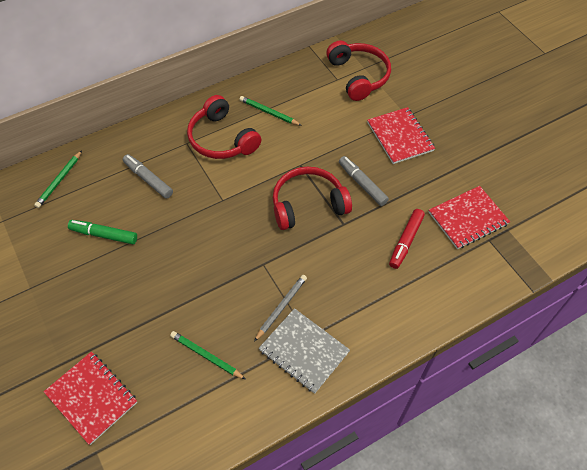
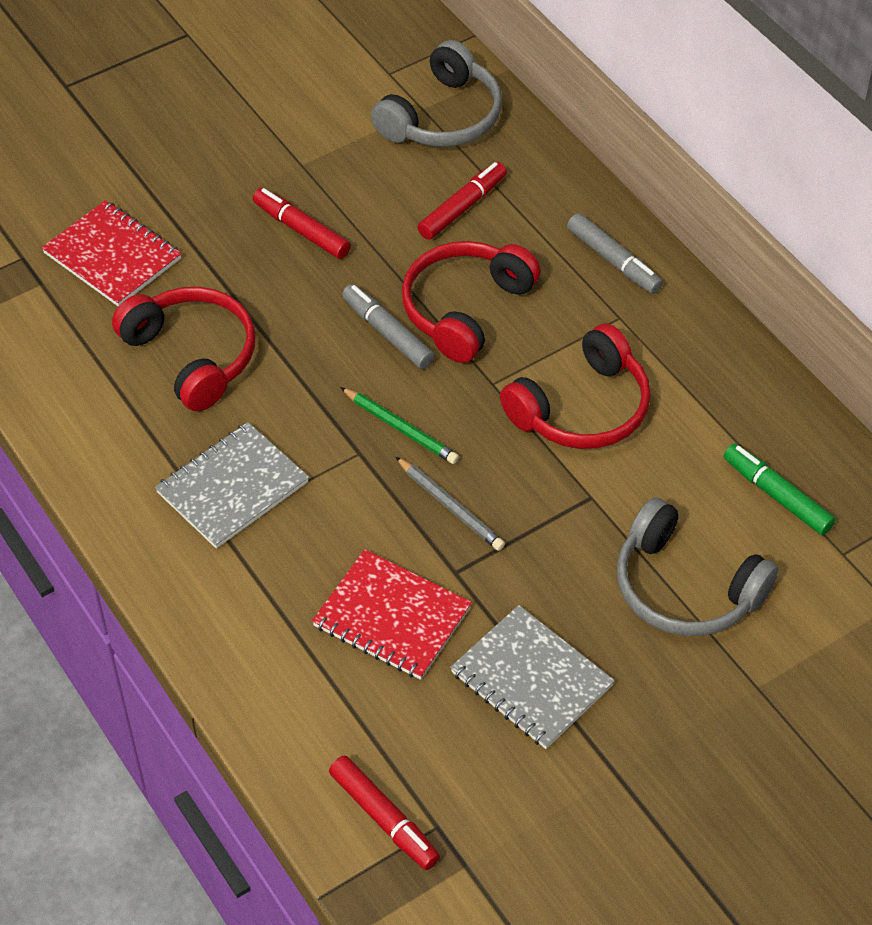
green pencil: [34,150,82,208] [170,331,245,379] [239,96,302,126] = 3 -> [340,387,459,464] = 1
grey headphones: none = 0 -> [371,40,502,147] [617,497,778,636] = 2
grey notebook: [259,308,350,394] = 1 -> [155,422,309,549] [450,605,615,749] = 2
red marker: [389,209,425,269] = 1 -> [253,188,351,259] [329,756,440,870] [418,162,507,240] = 3
red notebook: [44,352,137,445] [367,107,435,164] [429,186,510,249] = 3 -> [42,200,182,307] [312,549,472,680] = 2

